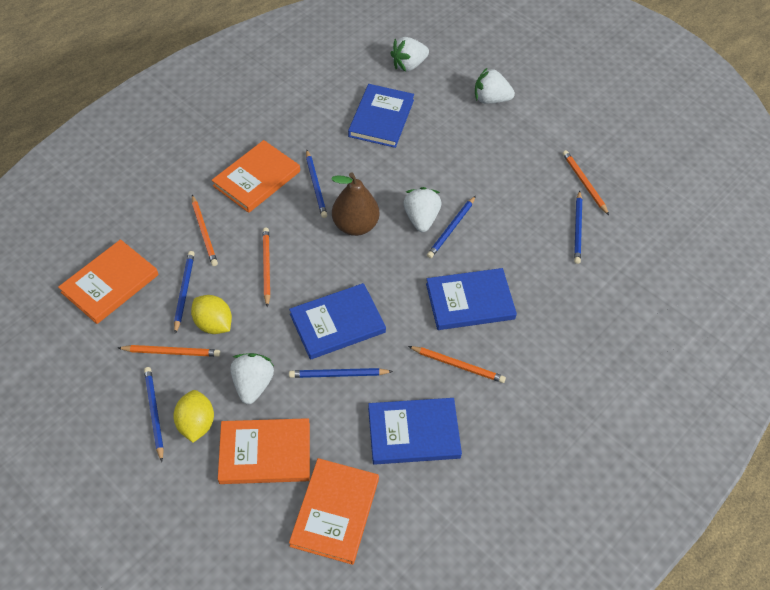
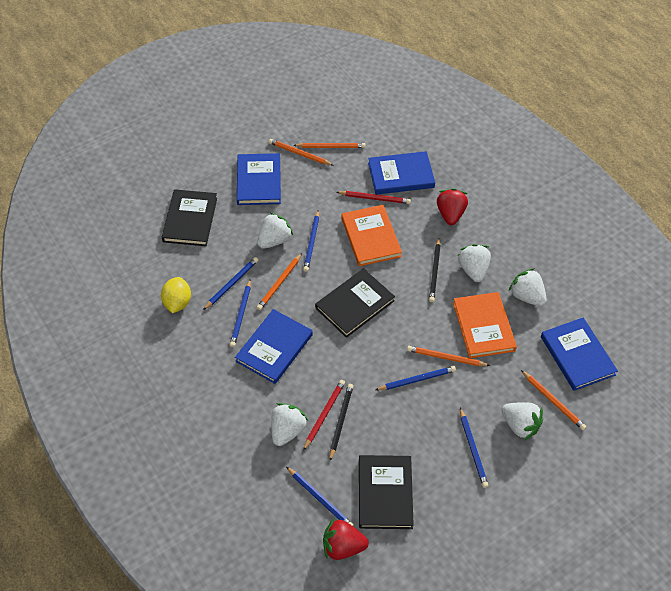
black book: none = 0 -> [162,189,217,246] [315,268,395,338] [359,455,414,529] = 3
black pencil: none = 0 -> [330,384,353,461] [429,238,441,302] = 2
brown pear: [331,173,379,236] = 1 -> none = 0
orange book: [58,239,159,324] [212,140,300,213] [218,418,310,484] [289,458,379,565] = 4 -> [341,205,402,266] [453,292,517,358] = 2
red pencil: none = 0 -> [303,380,345,451] [336,191,411,204] = 2
red strawberry: none = 0 -> [323,519,369,560] [437,188,468,225] = 2
white strawberry: [231,353,274,404] [390,37,429,71] [403,187,441,232] [475,67,515,104] = 4 -> [257,212,293,249] [271,403,308,446] [458,244,491,282] [501,402,543,441] [509,268,547,306] = 5
yellow lemon: [173,390,214,442] [191,295,232,334] = 2 -> [161,277,191,313] = 1

